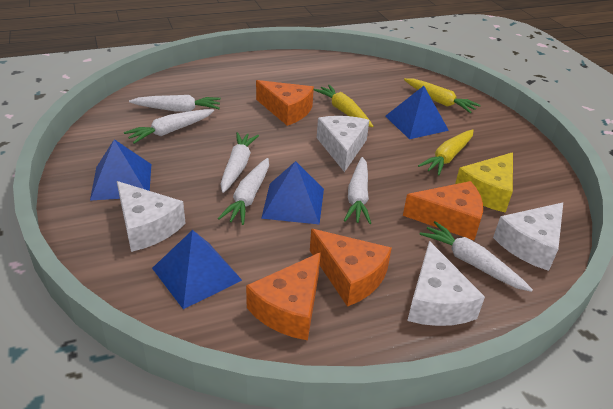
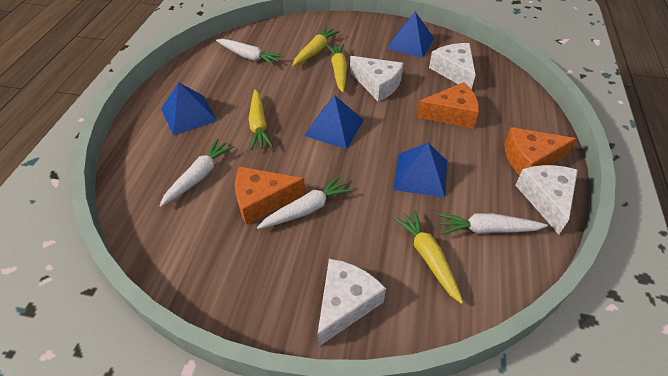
orange cheese: [246,252,321,340] [256,80,314,126] [310,229,392,307] [403,181,483,240] = 4 -> [235,166,305,225] [416,82,479,129] [505,127,577,175] = 3
white carrot: [124,109,214,144] [129,95,221,112] [218,158,269,225] [220,132,259,193] [344,157,371,224] [420,221,533,292] = 6 -> [159,139,235,207] [216,39,283,66] [257,175,353,229] [438,213,548,235] = 4
yellow carrot: [314,85,373,127] [404,78,481,113] [418,129,474,176] = 3 -> [249,89,273,150] [292,26,340,66] [326,44,347,92] [393,209,463,304] = 4
yellow cheese: [455,152,513,213] = 1 -> none = 0

